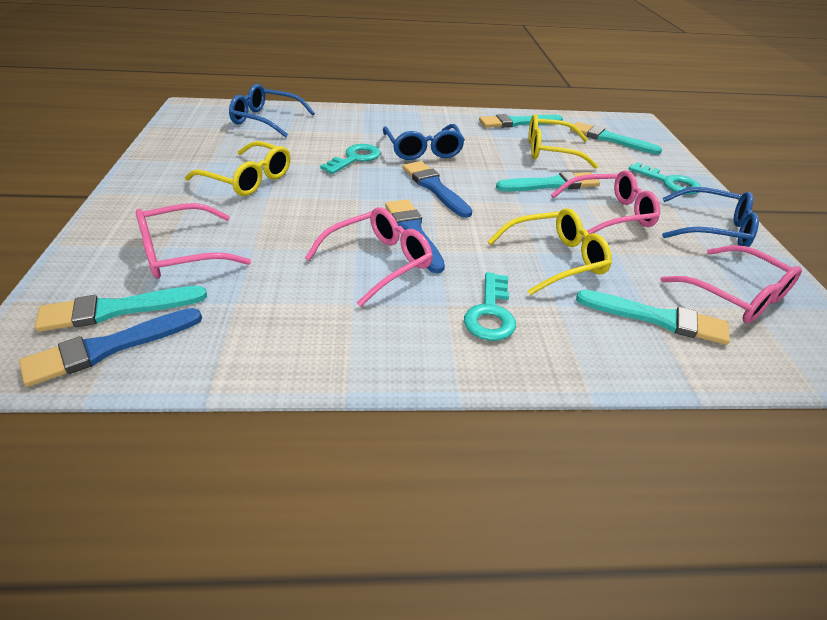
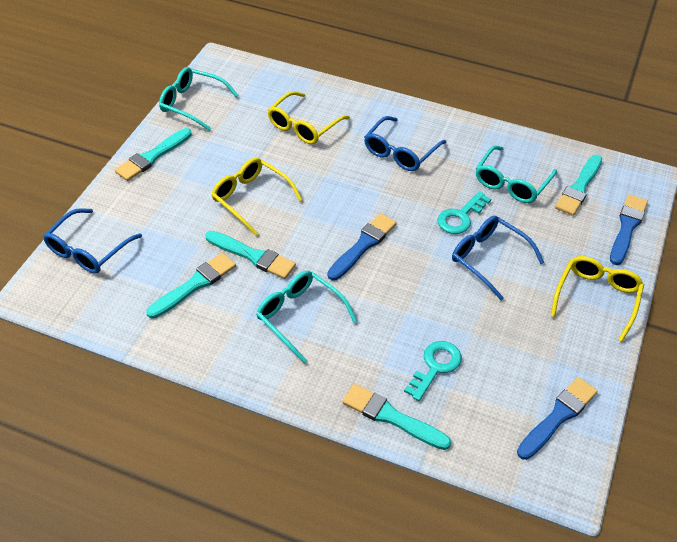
pink glasses: [136,203,251,279] [305,207,433,307] [551,170,660,237] [660,245,802,323] = 4 -> none = 0
turquoise glasses: none = 0 -> [159,67,238,131] [256,271,357,363] [476,146,557,203] = 3
turquoise key: [320,144,381,174] [464,272,516,341] [629,162,701,195] = 3 -> [404,341,462,401] [437,191,491,234] = 2

